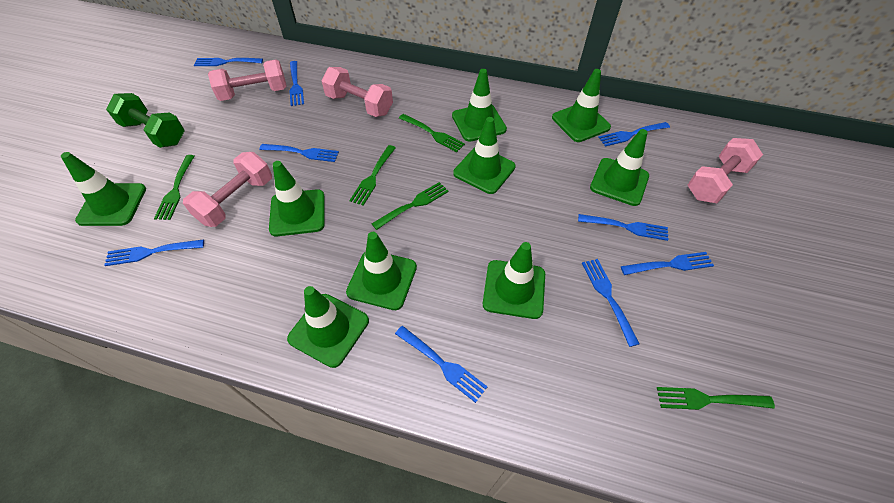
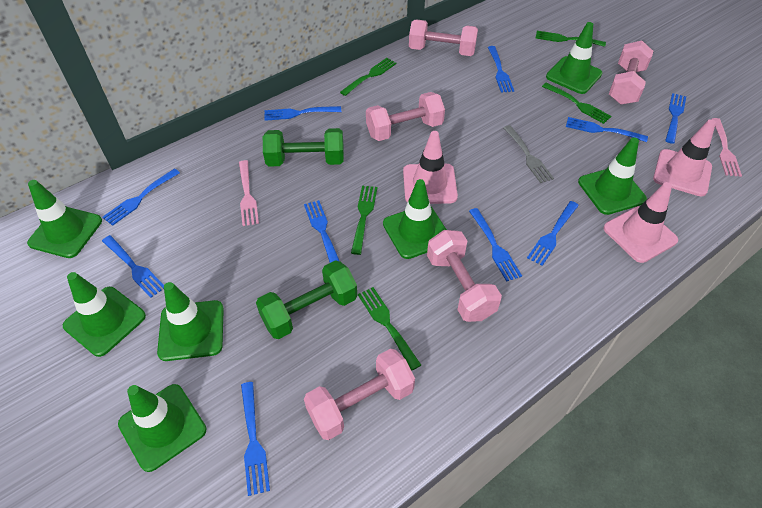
blue fork: [104,239,204,266] [194,58,263,66] [259,144,339,162] [289,61,304,106] [395,326,488,403] [578,214,668,241] [582,259,640,347] [598,122,670,147] [621,252,714,275] = 9 -> [102,168,180,226] [102,235,164,298] [241,382,270,496] [264,106,341,121] [304,200,339,263] [469,208,522,282] [488,46,514,93] [527,201,579,266] [566,117,648,142] [665,93,686,144] = 10
green dumbbell: [106,93,185,148] = 1 -> [256,260,357,339] [263,128,344,167] = 2
green traffic cone: [61,152,146,226] [269,161,325,236] [287,286,369,368] [346,232,417,310] [452,69,507,142] [453,117,516,194] [483,242,545,319] [552,69,611,142] [590,129,649,206] = 9 -> [27,180,102,258] [63,272,146,357] [118,384,206,472] [157,282,224,361] [383,179,447,259] [546,22,602,94] [578,137,647,215] = 7
grey fork: none = 0 -> [504,125,554,183] = 1
pink dumbbell: [183,152,272,227] [208,60,287,101] [321,67,393,117] [688,138,763,203] = 4 -> [304,348,415,440] [366,92,445,141] [409,19,478,56] [427,230,502,322] [609,41,653,105] = 5
pink fork: none = 0 -> [239,160,259,226] [712,118,742,177] = 2
pink traffic cone: none = 0 -> [403,131,458,204] [604,182,678,263] [653,119,716,196] = 3

